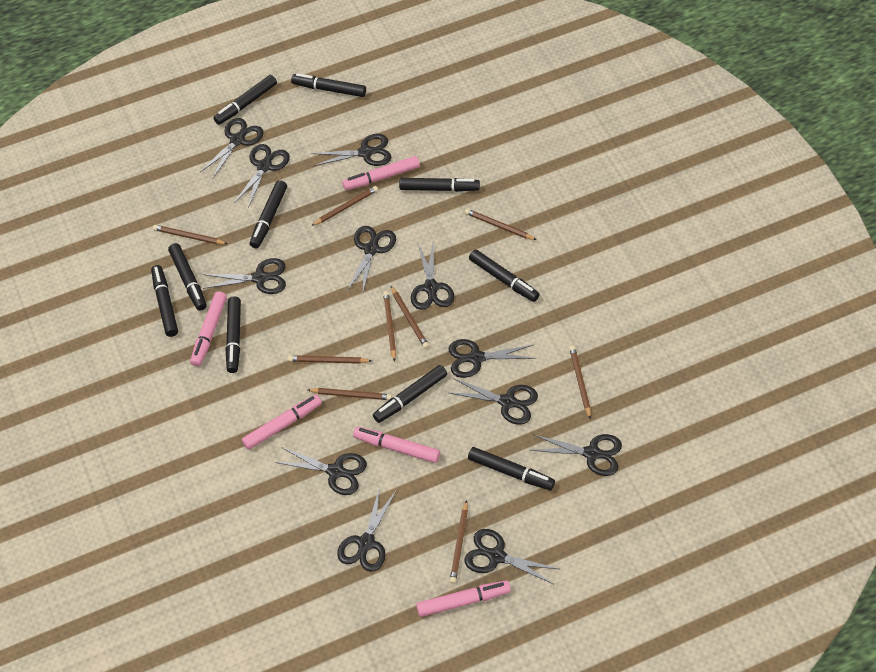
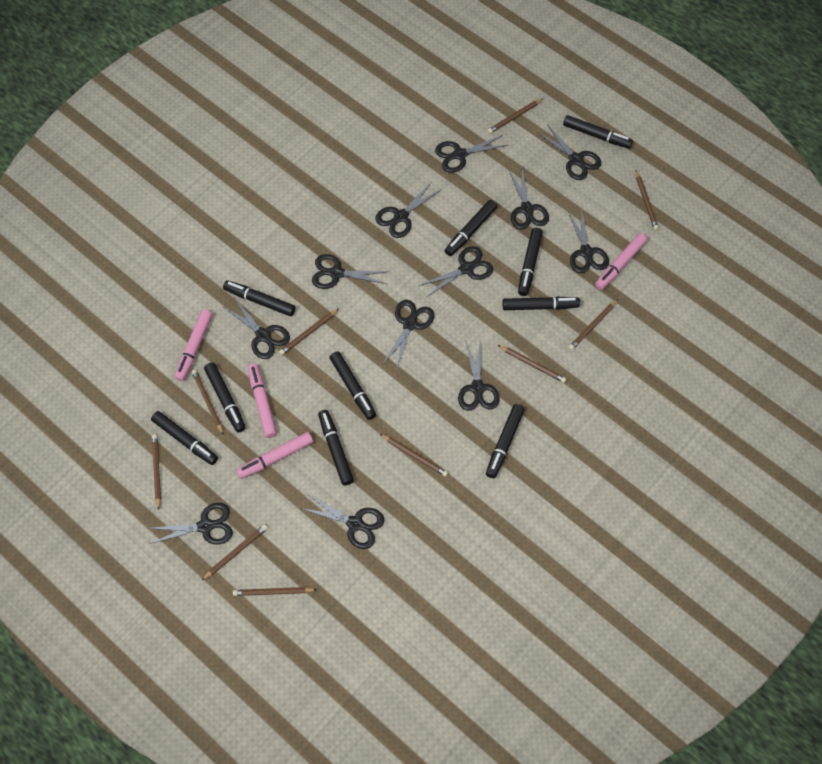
brown pencil: [153,225,228,244] [288,355,372,364] [308,388,392,400] [311,186,378,226] [383,291,396,362] [391,286,429,349] [450,500,468,584] [465,209,537,240] [569,346,591,419] = 9 -> [152,434,161,510] [192,369,224,435] [201,524,268,581] [233,587,317,596] [279,309,339,355] [380,434,448,477] [488,98,543,134] [498,345,566,383] [569,299,618,350] [636,170,659,230] = 10
pink marker: [190,291,227,367] [242,394,322,450] [342,156,420,190] [353,427,440,463] [416,580,511,617] = 5 -> [175,310,212,381] [236,432,313,479] [248,364,277,438] [595,233,647,290] = 4

